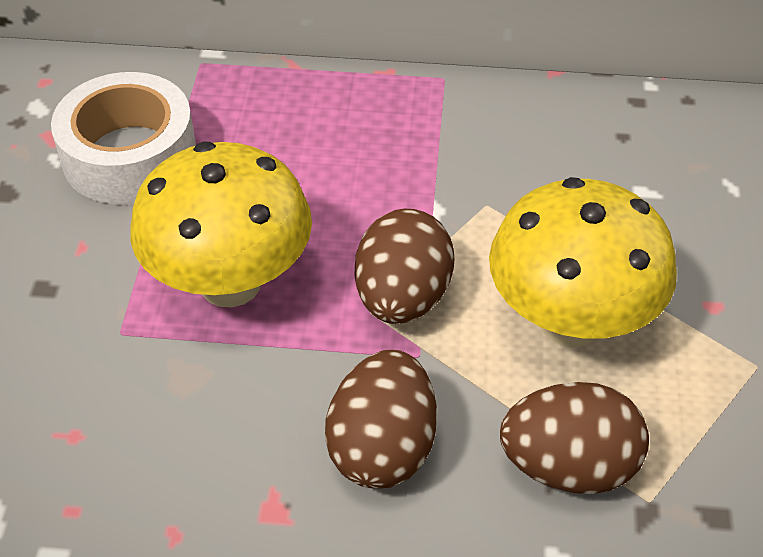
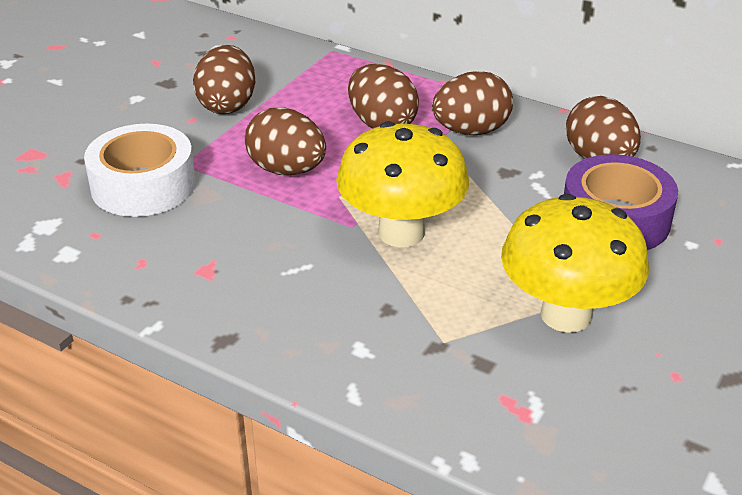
brown egg: [325,350,437,488] [355,209,454,324] [500,382,649,494] = 3 -> [193,45,255,114] [245,108,326,175] [348,64,419,128] [432,71,513,135] [566,96,641,159] = 5
purple tape: none = 0 -> [564,154,678,250] = 1

